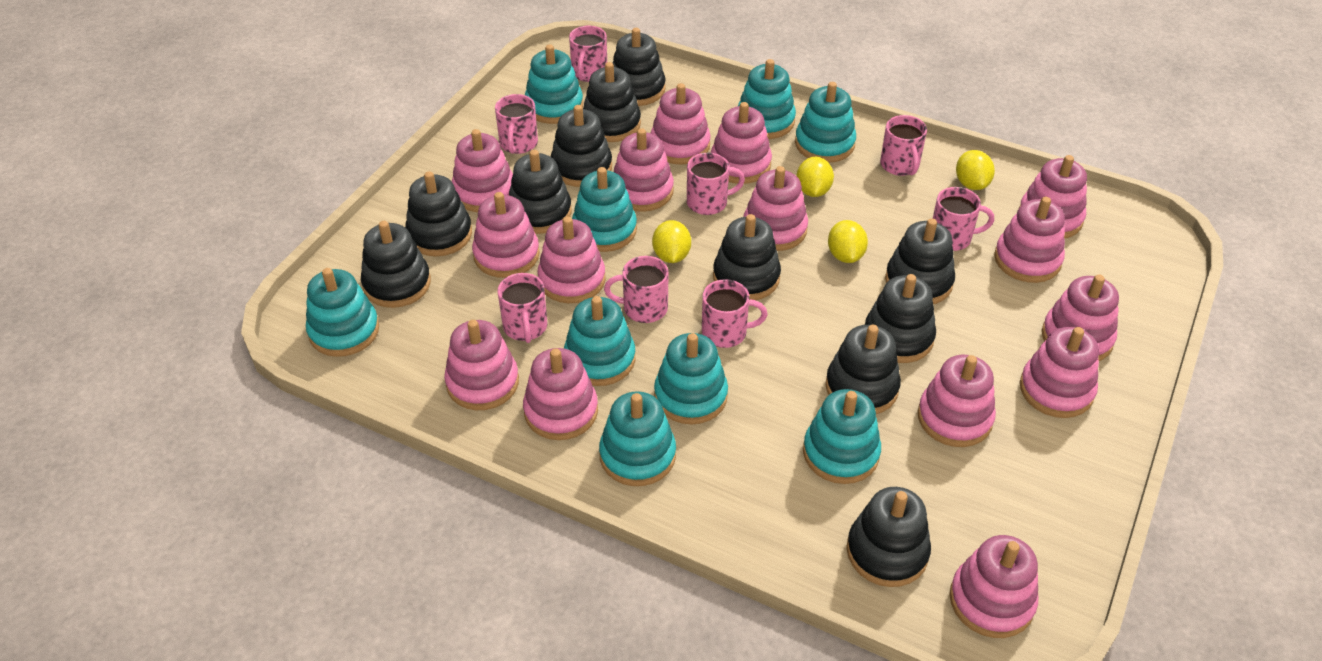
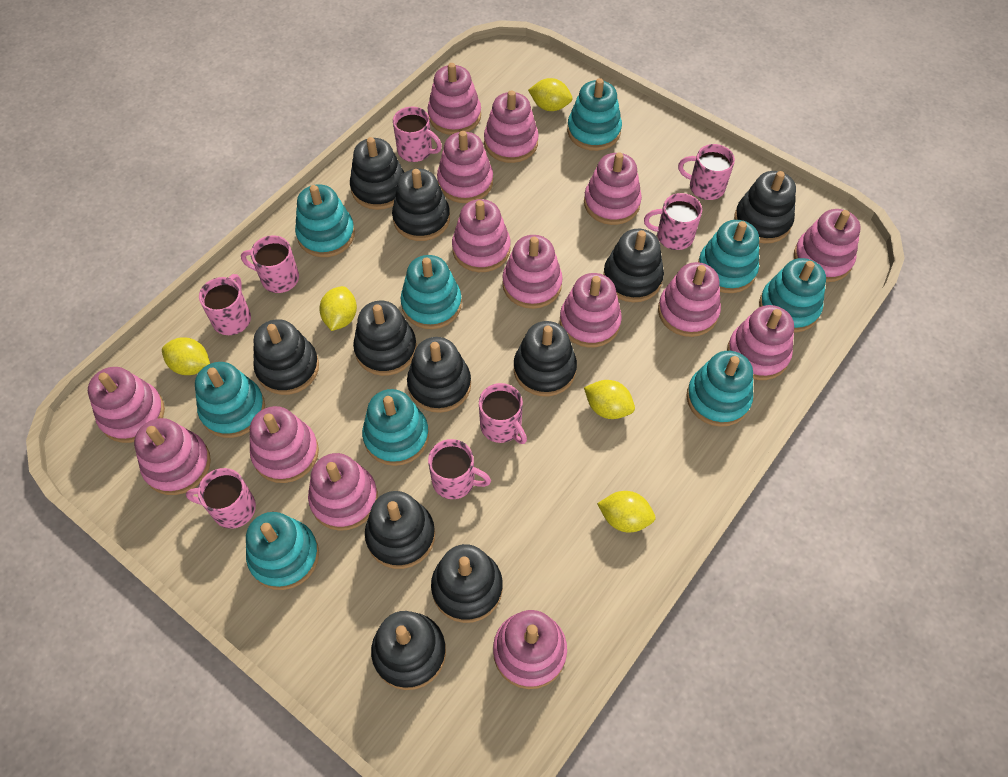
yellow lemon: [652,220,691,263] [797,157,834,197] [828,220,868,263] [956,150,995,190] = 4 -> [162,338,210,375] [319,286,357,331] [528,78,572,111] [584,380,635,419] [597,491,655,533] = 5

